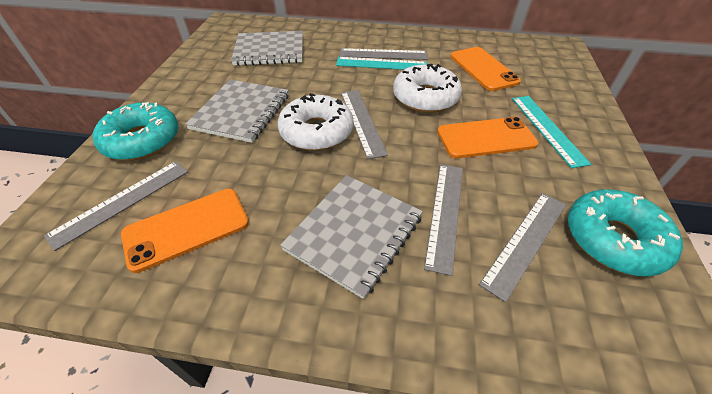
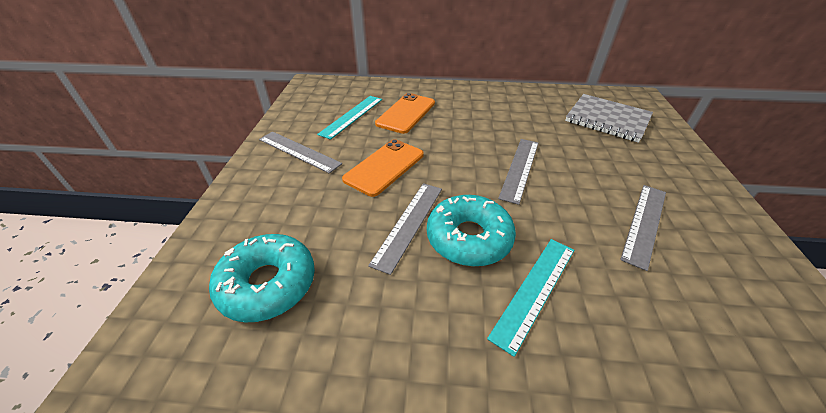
grey notebook: [185,79,289,143] [231,31,303,66] [280,175,423,299] = 3 -> [565,94,653,143] = 1
grey ruler: [44,161,188,251] [339,48,428,60] [341,90,388,159] [424,164,463,276] [479,193,566,302] = 5 -> [259,132,342,173] [368,183,442,275] [498,139,538,205] [620,185,666,271] = 4
orange phone: [121,189,249,273] [437,117,539,158] [451,47,521,91] = 3 -> [342,139,423,197] [375,93,435,134] = 2
white donut: [278,93,353,151] [393,64,462,113] = 2 -> none = 0

